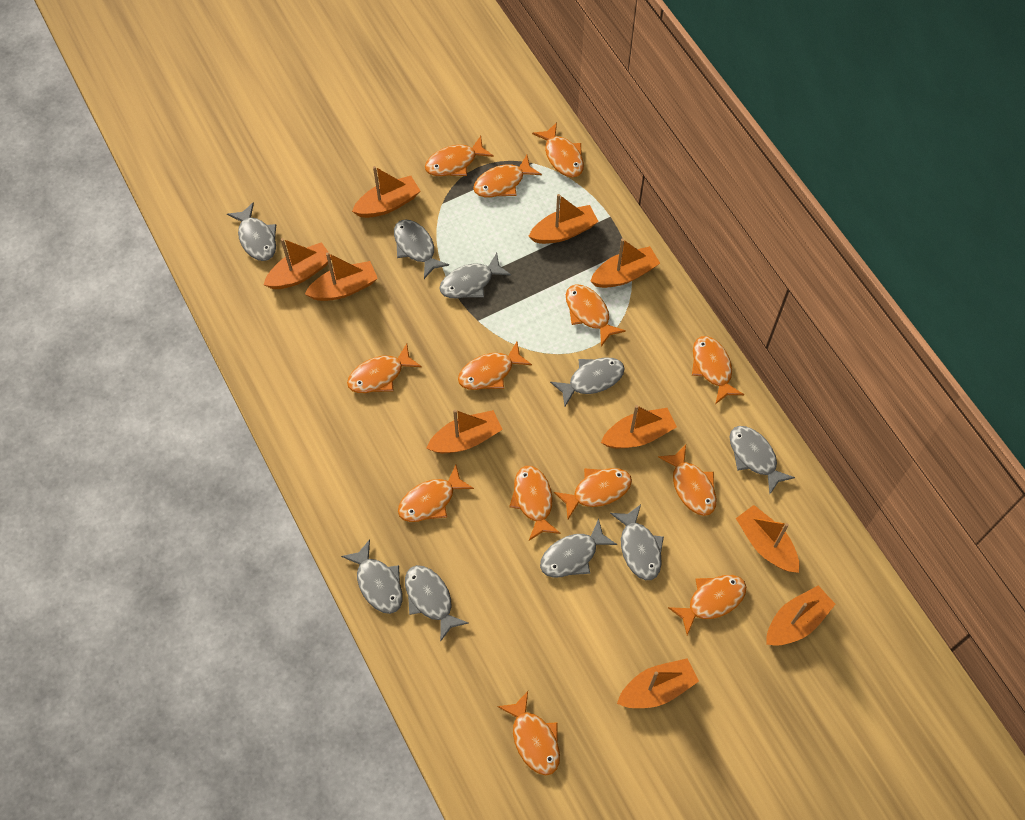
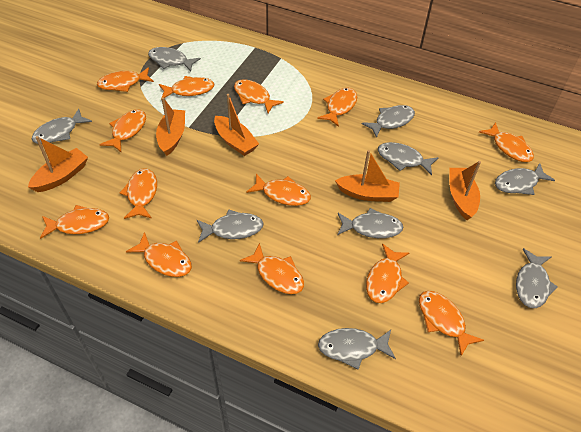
orange boat: [264,238,331,289] [305,253,378,301] [352,166,420,218] [426,410,503,453] [528,194,599,244] [590,239,660,288] [601,405,677,448] [617,658,699,708] [736,505,799,573] [766,585,836,646] = 10 -> [28,136,88,192] [156,97,185,156] [214,94,259,156] [335,150,400,202] [449,161,481,220] = 5

